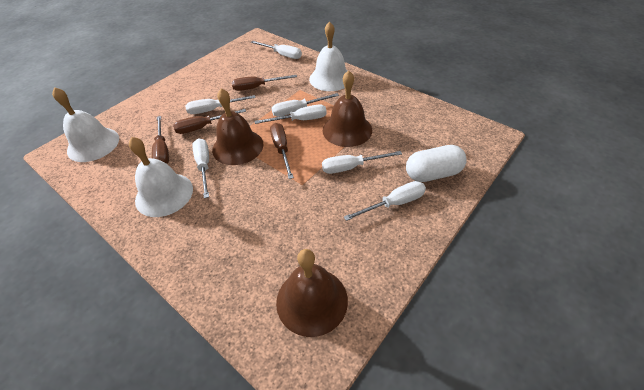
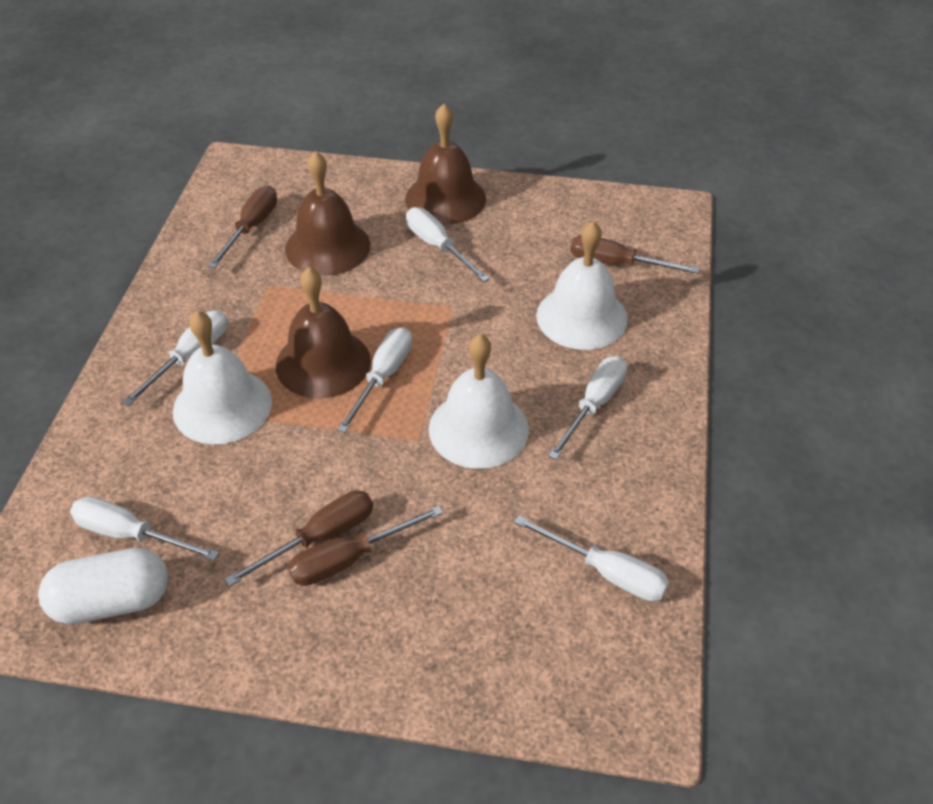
white screwdriver: [185,95,256,114] [192,138,209,198] [251,41,302,59] [255,105,327,124] [271,93,339,117] [322,151,402,174] [344,181,426,221] = 7 -> [70,496,219,561] [122,310,228,406] [337,327,412,433] [406,207,490,282] [514,515,669,601] [548,356,627,460] = 6

